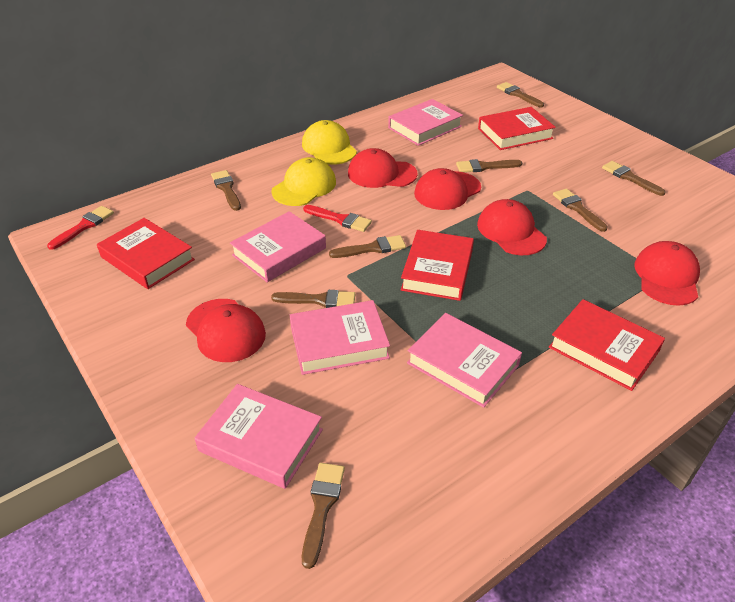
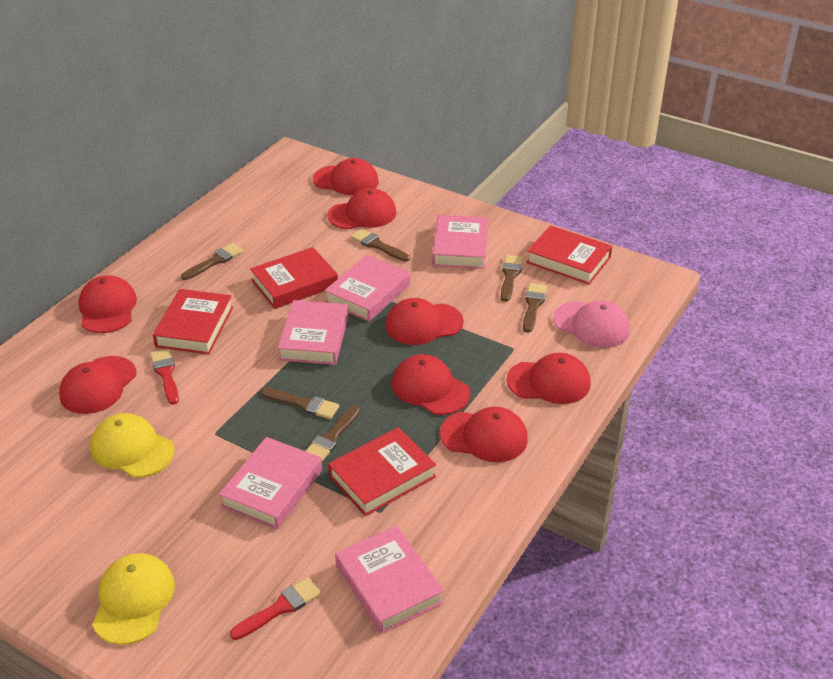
brown brush: [211,170,241,211] [271,290,355,308] [302,463,345,569] [329,235,406,258] [456,159,522,172] [497,82,544,107] [553,189,608,232] [602,161,666,196] = 8 -> [181,243,243,280] [261,388,339,419] [306,405,360,461] [351,229,410,262] [501,255,523,302] [523,283,547,333] = 6
pink cap: none = 0 -> [553,300,630,348] = 1
red cap: [186,299,266,362] [348,148,417,188] [414,168,481,210] [477,199,547,255] [634,241,700,306] = 5 -> [59,356,136,414] [78,275,137,333] [313,158,379,195] [328,188,397,229] [385,298,464,345] [392,354,470,415] [440,407,528,462] [507,353,591,404] = 8

